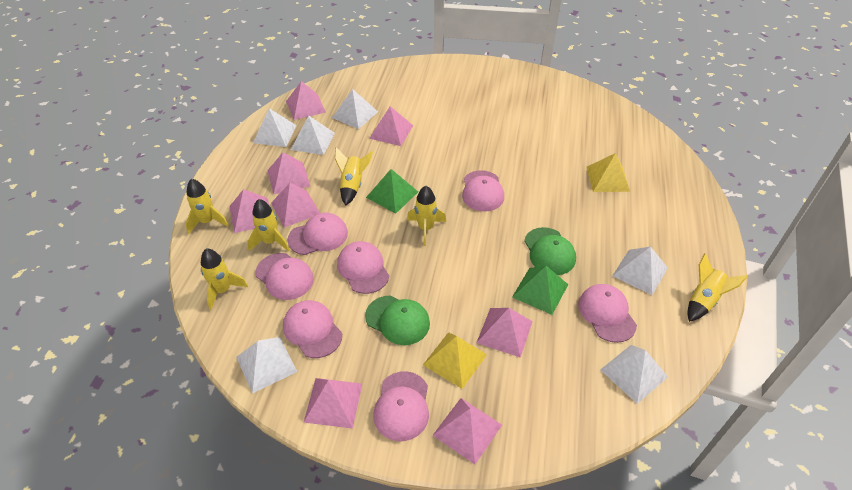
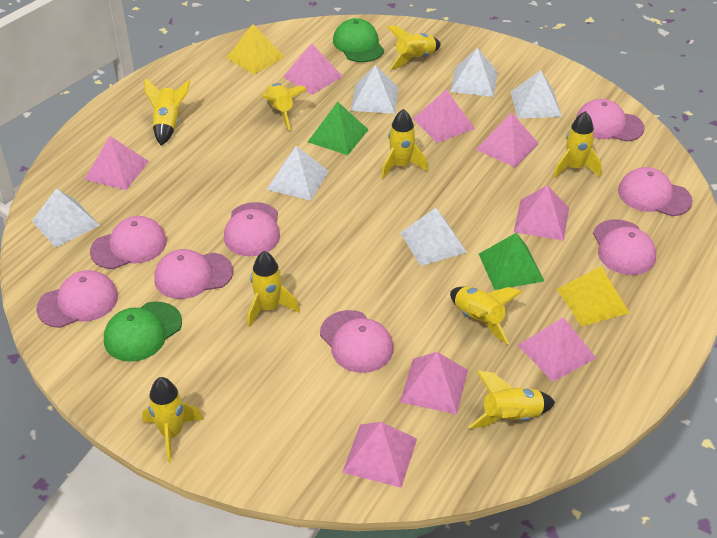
pink cap: [255,253,314,300] [283,300,342,358] [287,213,348,255] [337,241,389,294] [373,371,429,441] [462,170,504,212] [578,284,637,343] = 7 -> [36,270,118,328] [90,216,167,269] [154,249,233,299] [224,202,280,256] [320,310,393,373] [576,99,644,142] [593,219,656,275] [618,167,693,216] = 8
yellow rocket: [186,179,229,234] [201,249,248,310] [247,199,290,251] [335,148,373,206] [407,186,446,246] [687,253,748,322] = 6 -> [142,377,203,462] [145,78,190,146] [247,251,300,327] [261,83,307,130] [381,109,428,179] [386,25,441,69] [450,286,522,344] [468,371,555,429] [553,111,602,178] = 9

